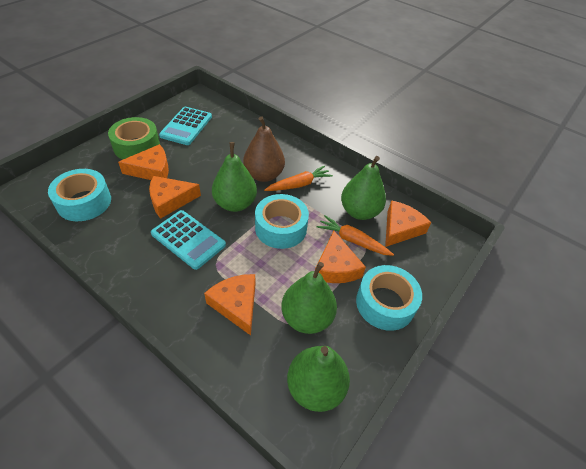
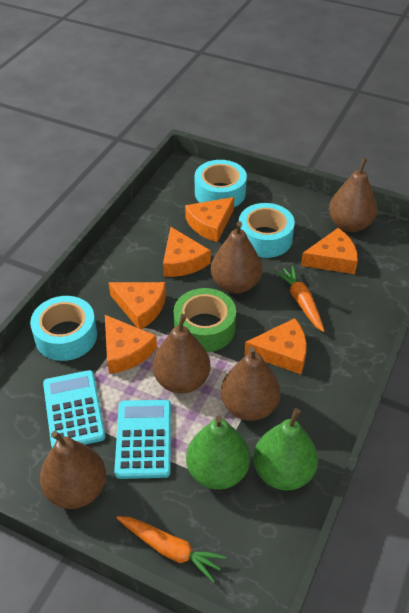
brown pear: [243,116,285,182] = 1 -> [40,431,106,509] [153,314,210,394] [211,221,262,294] [221,346,281,421] [329,158,377,232] = 5
green pear: [212,142,257,212] [281,262,337,334] [287,346,350,412] [341,156,386,220] = 4 -> [186,416,250,490] [253,408,318,490] = 2
orange cheese: [118,144,169,180] [149,176,201,219] [204,274,255,335] [315,231,366,283] [385,200,431,247] = 5 -> [105,315,157,374] [108,282,166,329] [163,227,211,277] [185,197,234,242] [244,318,307,374] [301,228,358,274] = 6

